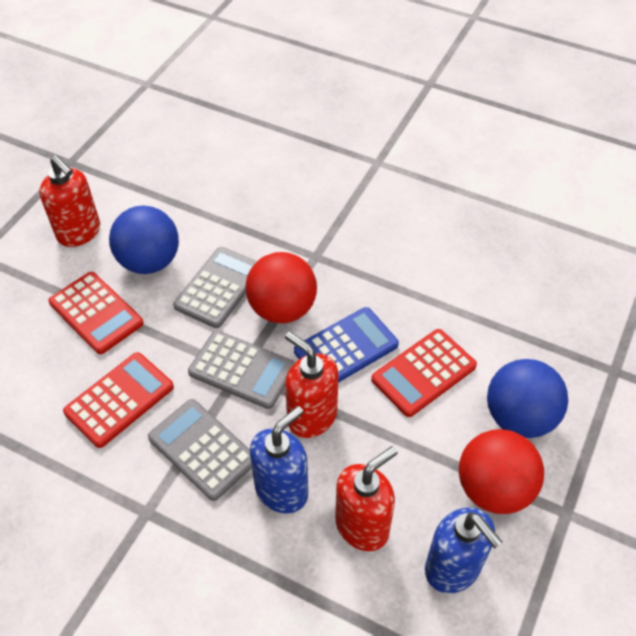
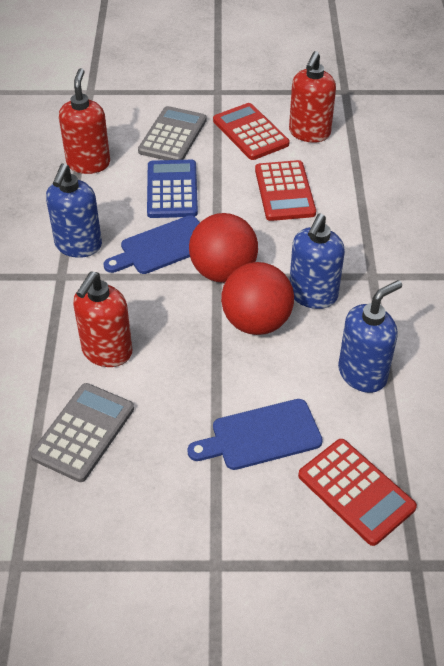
blue ball: [109,205,179,274] [487,359,568,438] = 2 -> none = 0
blue cutting board: none = 0 -> [103,215,200,274] [187,399,323,470] = 2
blue soap dispenser: [250,406,308,514] [425,508,502,593] = 2 -> [46,163,102,258] [289,213,345,309] [338,280,402,393] = 3
grey calculator: [148,399,252,501] [173,247,257,328] [188,330,295,409] = 3 -> [31,383,134,482] [138,106,207,160] = 2

